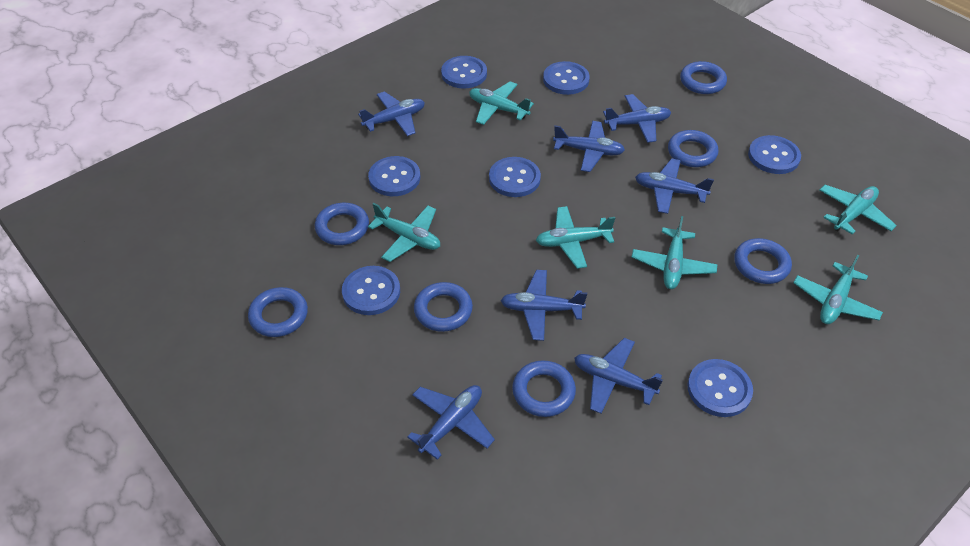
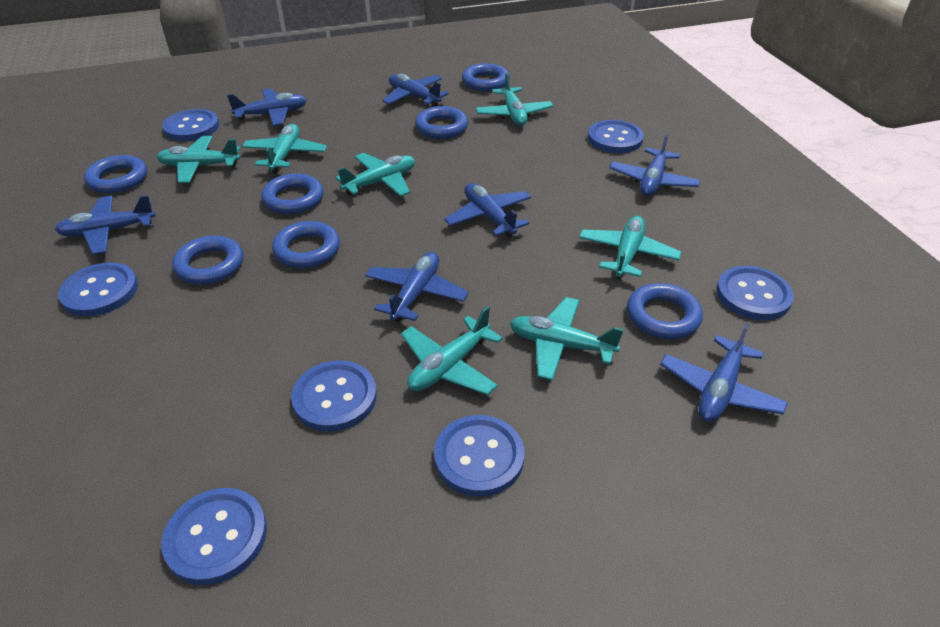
turquoise plane: [368,203,440,262] [469,81,534,125] [536,206,615,269] [632,216,718,289] [793,255,883,324] [820,185,897,234] = 6 -> [156,136,241,183] [242,124,327,173] [335,153,415,197] [401,306,503,395] [476,72,553,126] [510,297,624,380] [579,216,681,279] = 7

